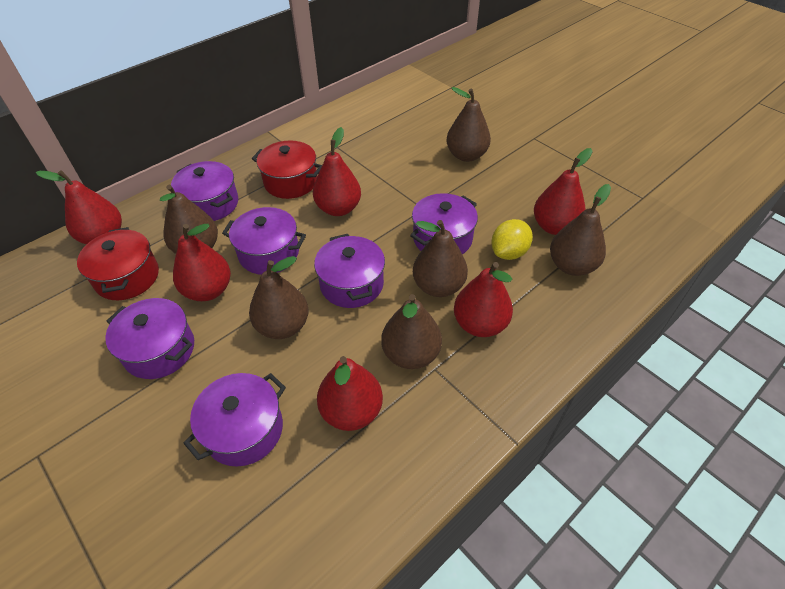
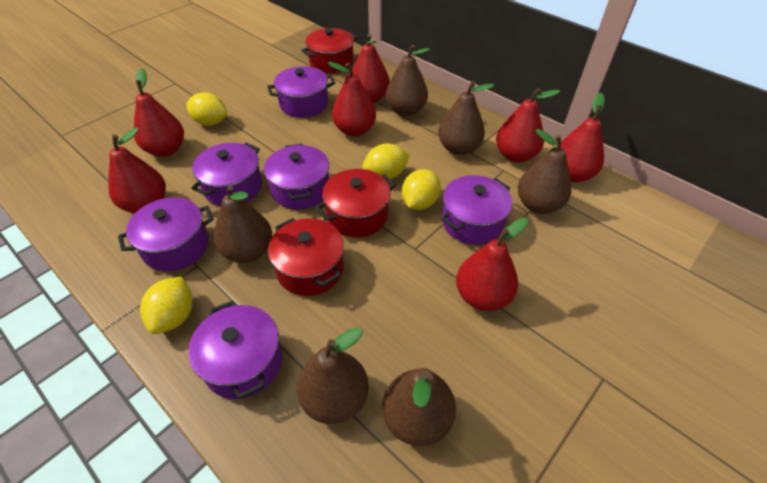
red pear: [36,170,122,245] [173,224,231,301] [313,127,361,216] [317,356,383,431] [454,262,513,337] [534,148,593,235] = 6 -> [108,128,166,213] [134,68,184,157] [328,62,376,136] [352,34,390,103] [456,218,528,311] [496,88,560,162] [561,93,605,182] = 7
red pot: [77,227,159,300] [252,140,322,199] = 2 -> [268,218,344,296] [301,28,358,73] [315,169,396,237] = 3
yellow lemon: [491,219,533,260] = 1 -> [140,277,193,334] [186,92,227,126] [362,144,410,179] [402,169,441,210] = 4

